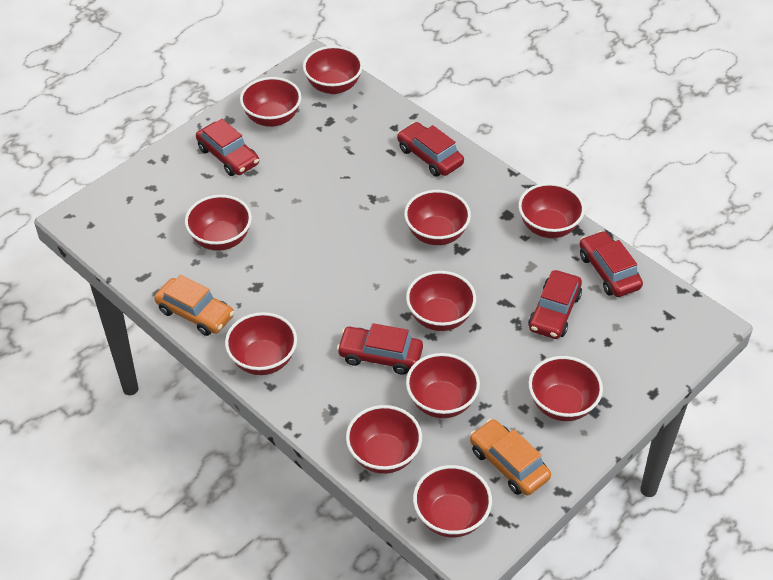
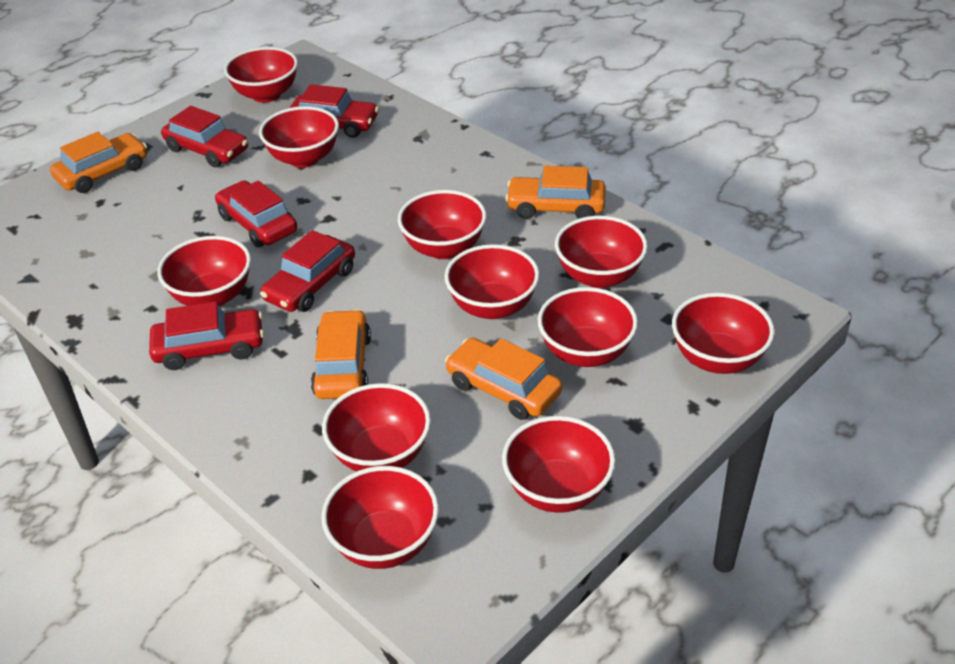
orange car: [154,275,234,336] [470,419,551,496] = 2 -> [50,132,147,193] [311,309,371,399] [445,338,562,420] [505,166,606,219] = 4

